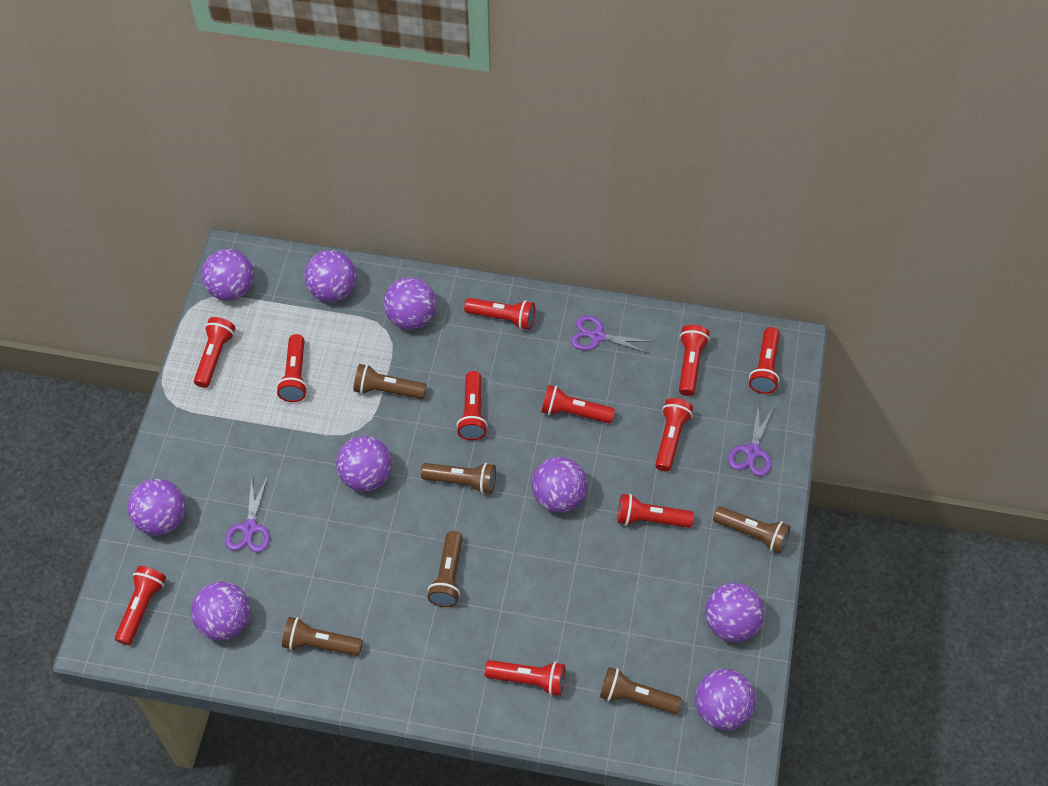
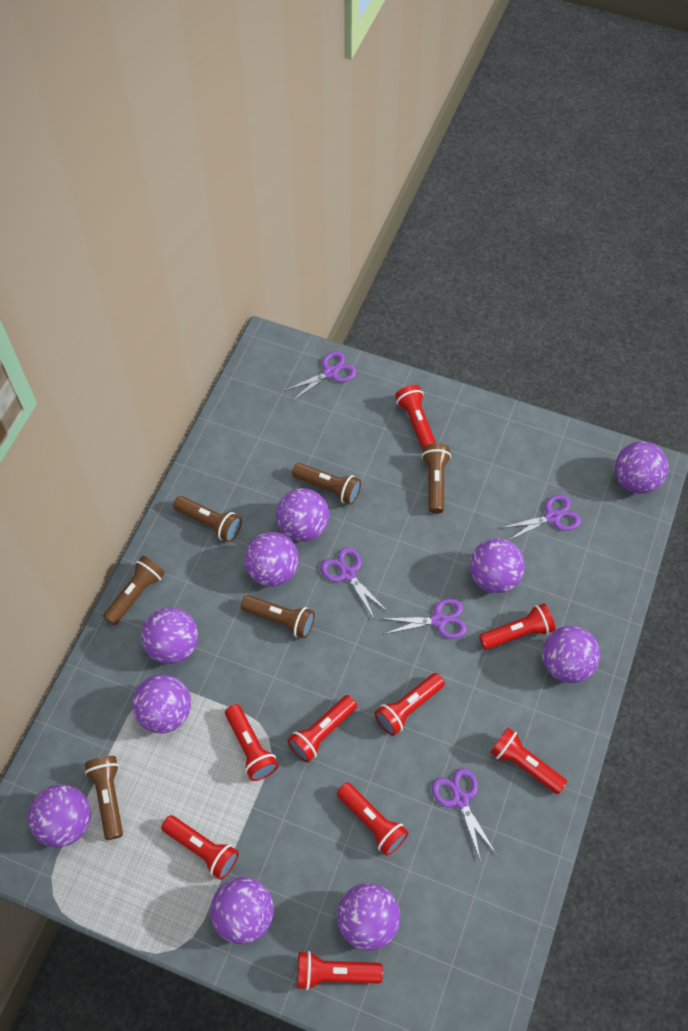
purple ball: [127,479,186,536] [191,582,251,641] [201,249,254,301] [304,250,357,302] [336,436,392,492] [384,277,436,330] [532,457,588,513] [695,669,756,730] [705,583,764,642] = 9 -> [28,784,91,847] [132,674,191,733] [141,607,198,664] [210,877,274,944] [244,532,299,586] [276,488,329,542] [337,883,401,951] [470,539,525,593] [542,626,600,683] [615,441,669,494] = 10
purple scissors: [225,476,270,552] [571,315,653,354] [728,404,774,476] = 3 -> [284,351,357,401] [320,547,388,618] [381,598,467,639] [432,768,497,861] [501,494,581,541] = 5
red flashlight: [115,566,166,645] [194,317,235,388] [277,334,308,402] [456,371,488,440] [464,298,535,330] [485,660,565,696] [541,385,615,424] [617,494,694,528] [655,398,693,472] [679,325,710,396] [749,327,780,394] = 11 -> [161,815,239,880] [225,704,278,781] [287,695,357,763] [297,951,383,991] [337,782,409,856] [375,673,445,736] [395,385,436,450] [479,603,555,650] [490,728,567,794] = 9

